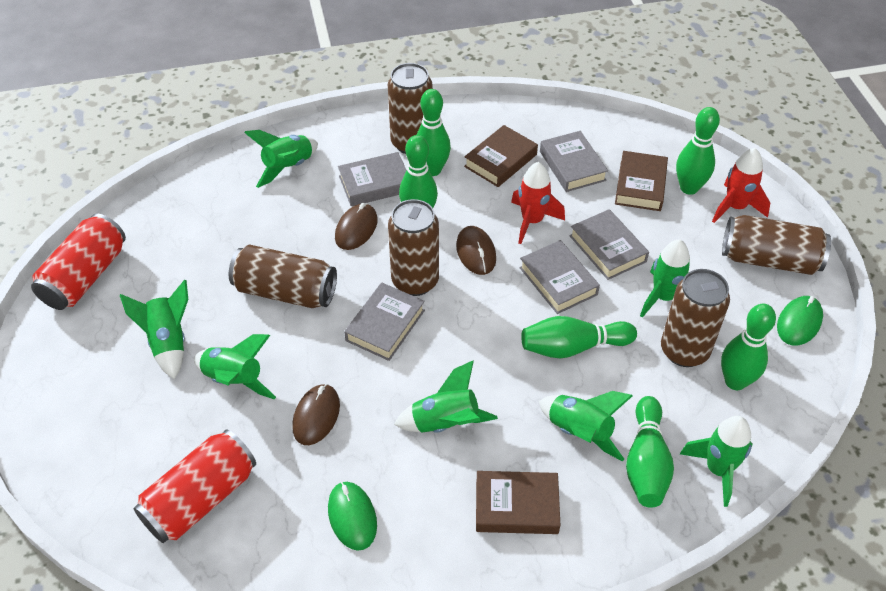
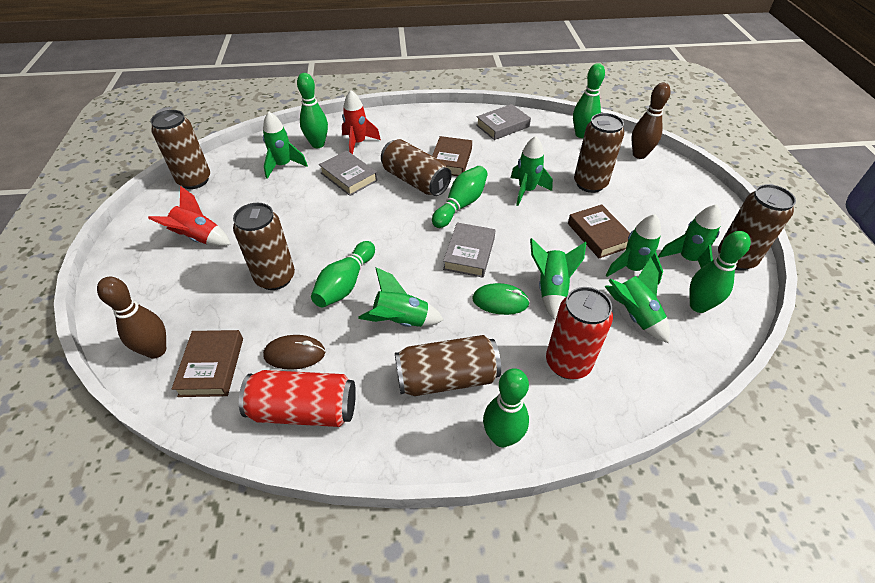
brown bowling pin: none = 0 -> [97,277,166,358] [631,83,671,159] = 2
brown can: [229,244,337,308] [388,63,433,154] [388,199,439,296] [661,269,730,367] [722,215,831,275] = 5 -> [150,110,210,189] [233,203,295,290] [381,139,452,196] [395,335,501,396] [574,113,624,193] [718,184,796,271] = 6
brown mouse: [292,384,340,445] [335,203,378,250] [456,226,496,275] = 3 -> [263,335,326,370] = 1
green mouse: [328,482,377,551] [777,296,823,345] = 2 -> [472,283,530,315] = 1
grey book: [338,152,407,206] [344,282,425,361] [519,240,600,314] [540,131,608,192] [570,209,649,280] = 5 -> [319,150,378,196] [443,223,495,278] [476,104,531,140] = 3

